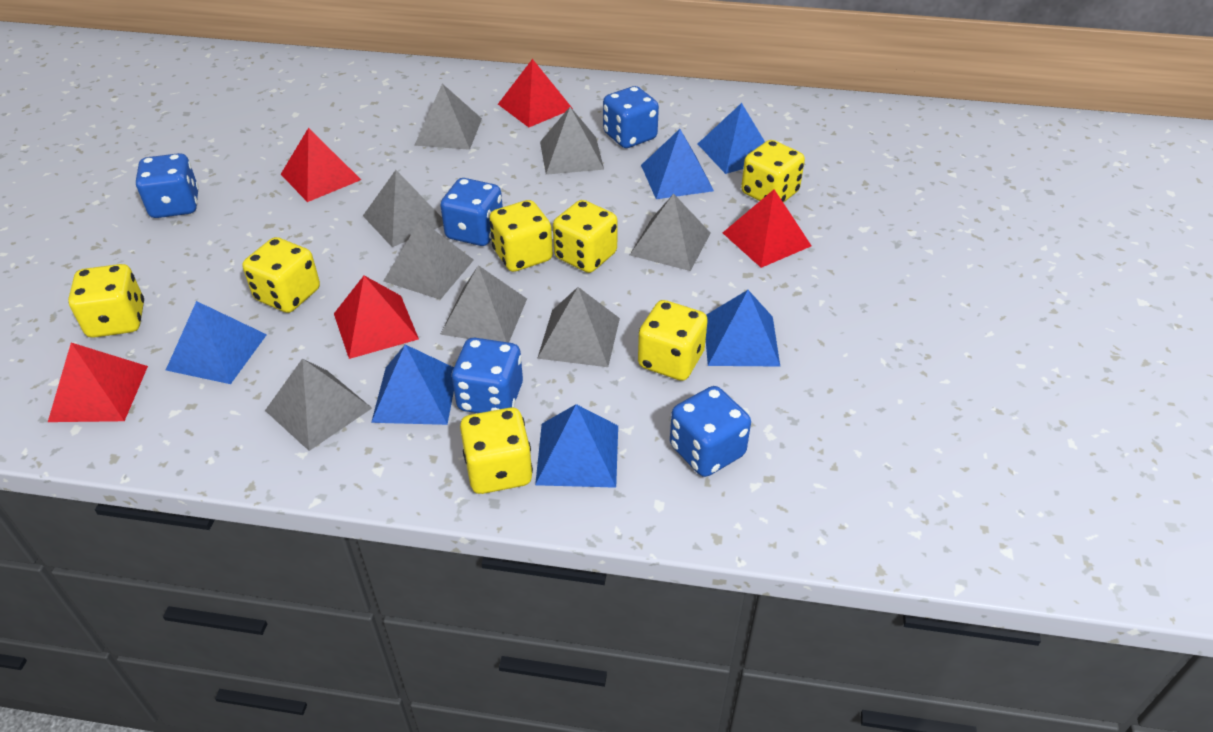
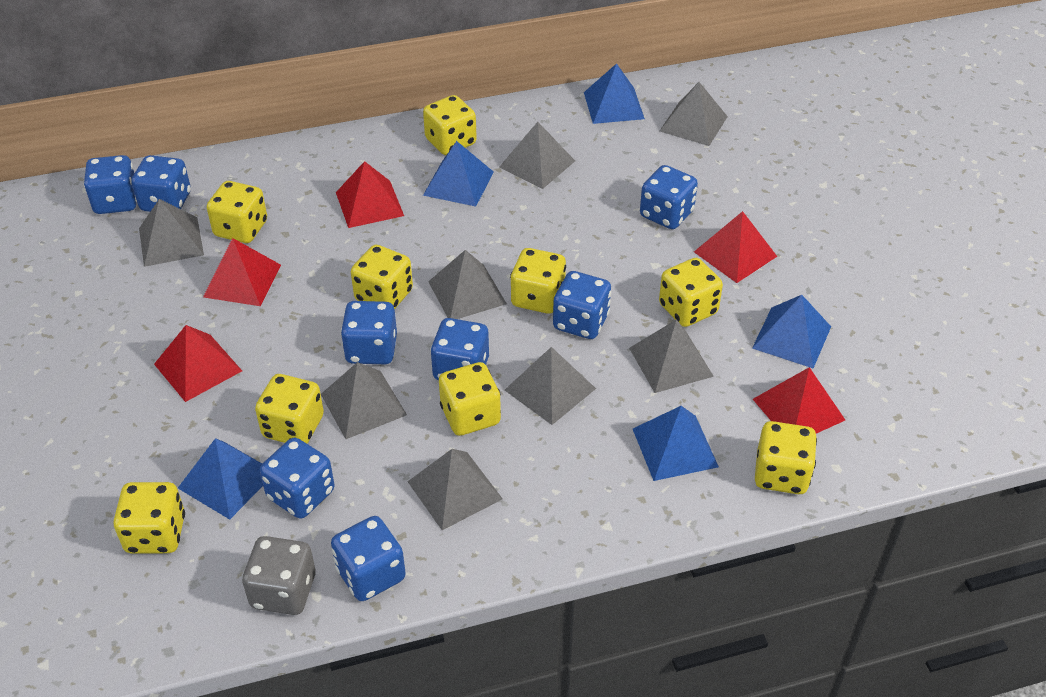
blue dice: [135,153,199,218] [440,178,503,246] [452,338,523,413] [603,86,659,148] [670,386,751,477] = 5 -> [84,155,137,214] [131,155,191,212] [260,438,335,519] [331,516,406,601] [341,301,397,364] [430,318,489,380] [553,271,611,339] [640,165,698,229] = 8
blue pyramid: [166,301,267,384] [371,344,454,425] [535,404,618,488] [641,129,714,199] [698,103,765,174] [706,290,780,367] = 6 -> [178,438,263,520] [423,141,494,207] [584,63,645,124] [633,406,719,481] [752,295,831,368] = 5
grey dice: none = 0 -> [242,536,316,615] = 1
yellow dice: [68,264,144,338] [242,237,320,313] [460,408,533,494] [489,200,553,272] [553,200,618,273] [638,300,708,381] [741,140,805,203] = 7 -> [114,482,185,554] [207,181,267,243] [255,374,324,443] [351,245,413,309] [423,95,477,155] [439,362,501,436] [510,248,566,314] [659,258,723,327] [755,421,817,494] = 9

